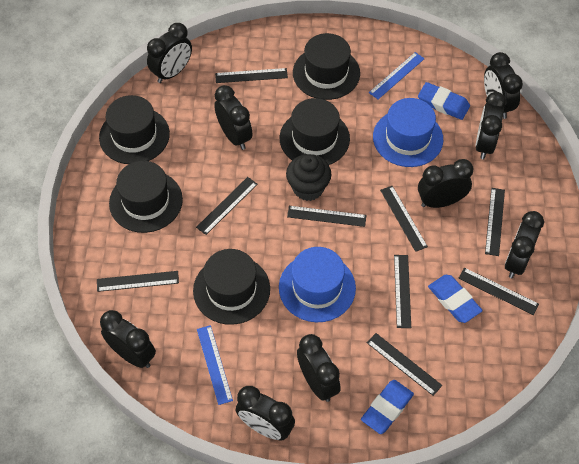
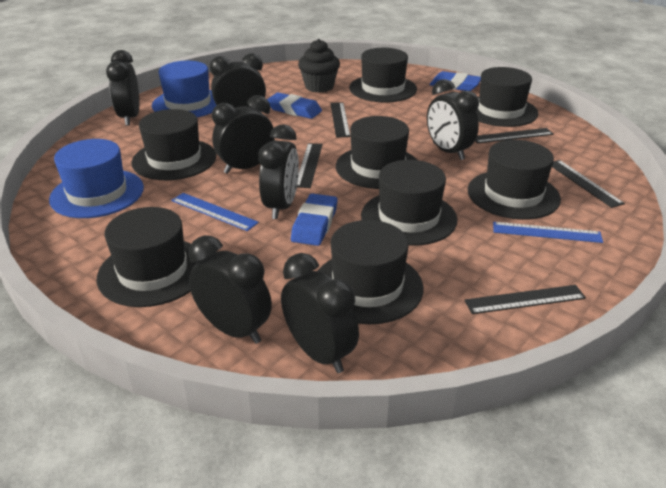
black clock: [100,310,156,368] [147,23,192,83] [214,85,253,150] [236,386,295,441] [297,334,341,402] [418,159,474,208] [475,92,506,159] [484,52,523,119] [505,211,544,278] = 9 -> [106,50,139,126] [189,235,272,344] [210,53,266,113] [212,95,275,174] [259,124,299,219] [281,253,359,373] [427,79,479,160] = 7
black hat: [99,95,170,164] [109,161,183,233] [193,249,270,325] [280,98,350,165] [293,33,360,100] = 5 -> [97,207,203,307] [131,109,216,180] [318,220,423,324] [336,116,417,189] [349,48,417,103] [361,160,457,246] [468,140,561,220] [476,67,538,127] = 8
black ruler: [97,271,179,292] [196,177,257,235] [215,68,288,83] [287,206,366,227] [367,333,442,396] [380,186,428,252] [394,255,411,328] [458,268,539,315] [485,188,505,256] = 9 -> [297,143,323,188] [330,102,350,138] [464,285,586,314] [475,128,554,144] [552,160,625,208] = 5

